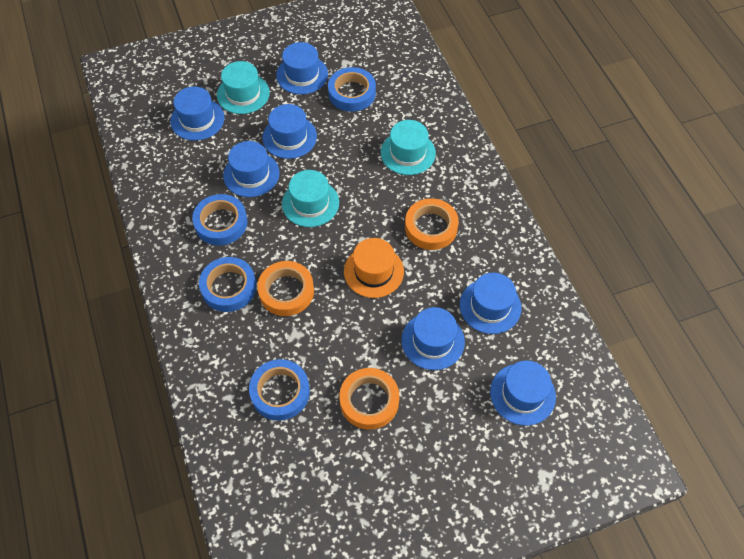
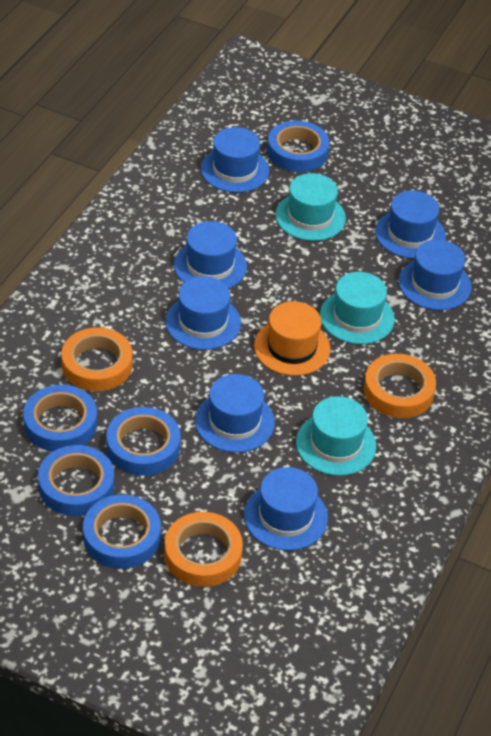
blue tape: [192,194,248,246] [199,257,256,312] [249,359,310,421] [328,67,376,112] = 4 -> [23,385,97,452] [38,445,114,516] [83,495,161,569] [106,407,181,476] [267,121,329,172] = 5

